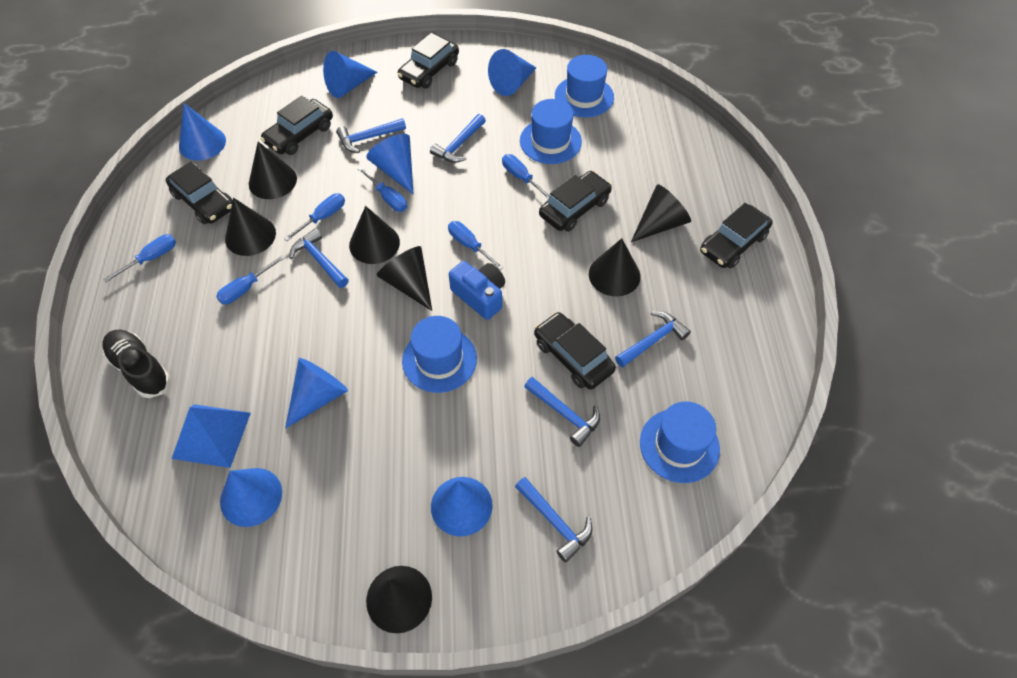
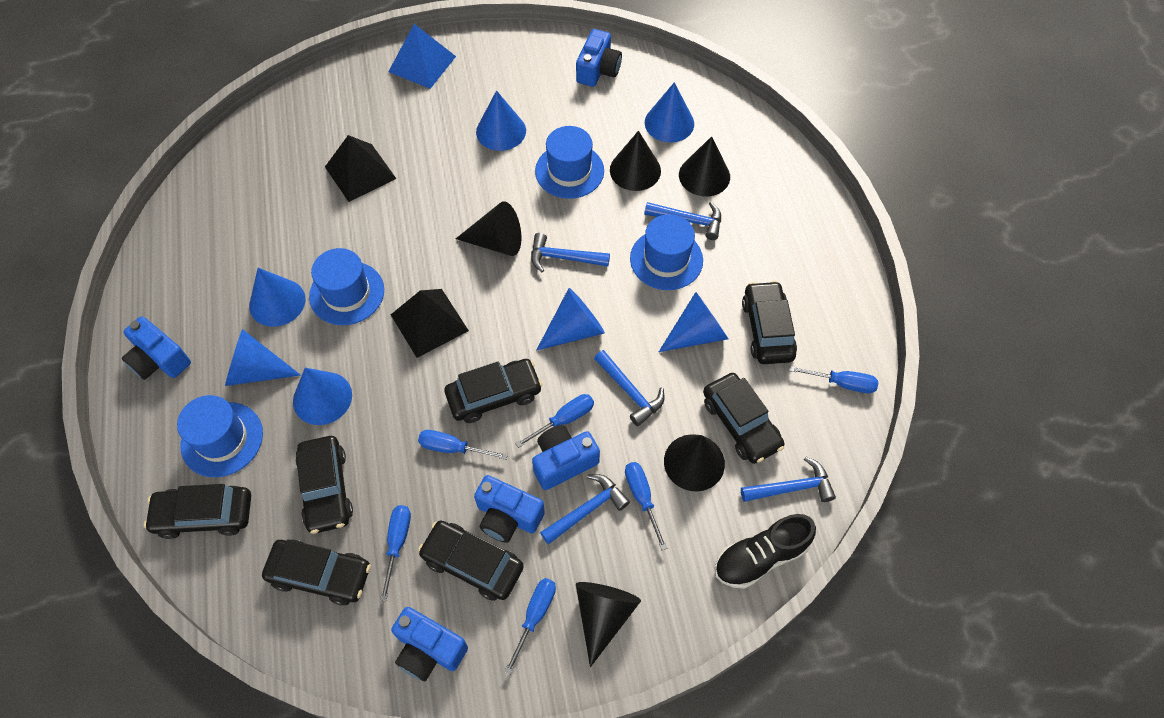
black car: [166,161,233,224] [261,95,333,155] [398,33,459,89] [534,312,616,390] [539,171,612,232] [700,203,773,268] = 6 -> [144,484,251,539] [262,540,371,606] [296,436,353,534] [418,520,524,601] [444,359,542,423] [703,373,785,464] [742,281,797,364] = 7
black cone: [225,198,276,256] [249,142,297,199] [349,206,400,264] [366,566,432,633] [377,246,432,311] [589,238,641,297] [631,184,691,242] = 7 -> [456,201,521,256] [576,582,641,667] [610,131,661,191] [664,434,725,491] [679,136,730,197] = 5
black pyramid: none = 0 -> [325,135,396,202] [391,289,469,358] = 2
blue camera: [449,261,505,320] = 1 -> [121,316,191,380] [391,607,468,681] [474,475,545,543] [532,425,600,490] [576,29,622,87] = 5
blue hammer: [289,228,349,288] [336,118,406,153] [430,114,486,163] [515,477,592,562] [524,377,600,447] [615,311,691,368] = 6 -> [531,233,610,272] [540,474,630,544] [594,350,665,426] [644,202,721,240] [741,457,836,502] = 5

